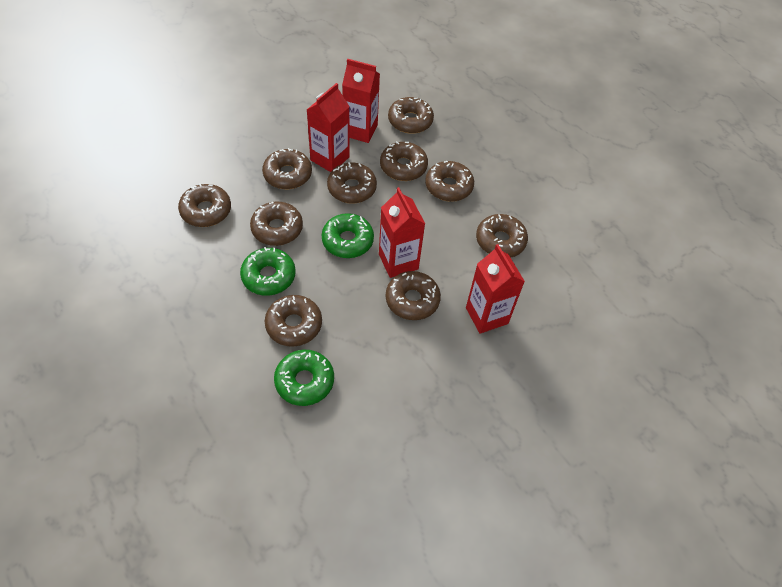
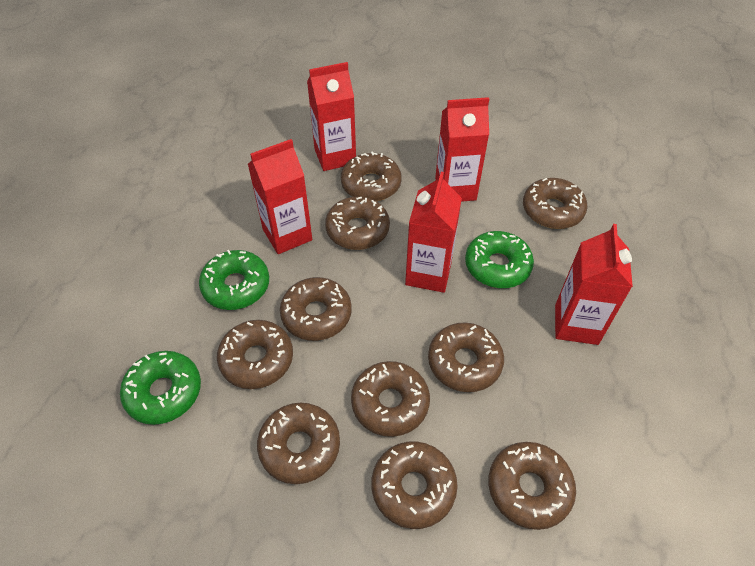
red carton: [307,83,350,172] [342,59,380,143] [379,187,425,278] [466,244,525,334] = 4 -> [248,139,312,254] [307,62,356,171] [405,172,462,293] [435,97,489,202] [555,224,633,345] = 5

